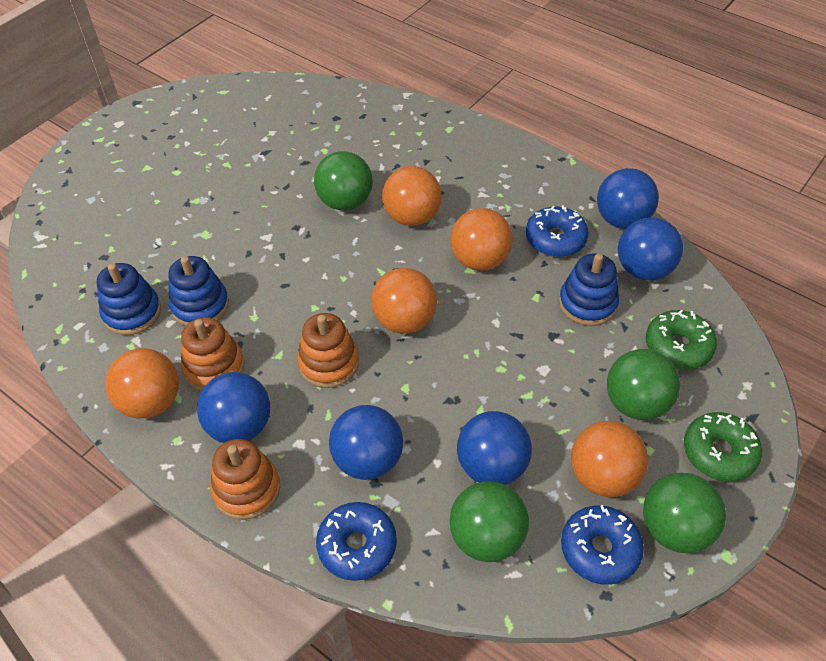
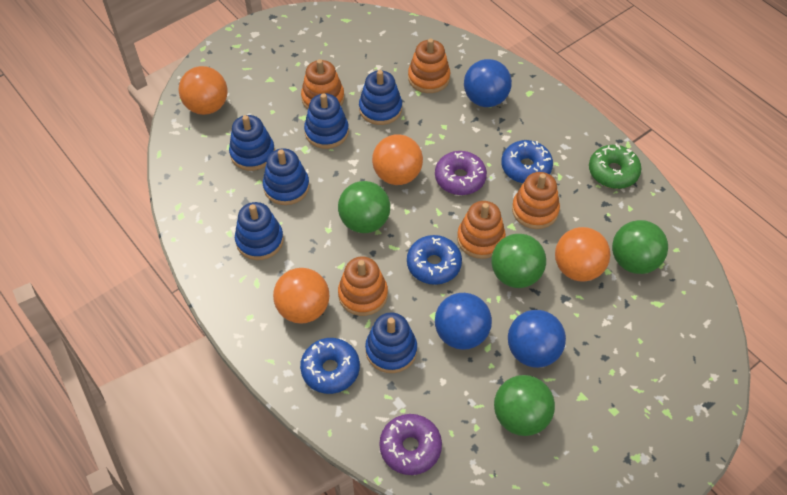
blue ball: [197,372,270,443] [329,405,403,480] [457,411,532,485] [597,168,659,229] [618,217,683,280] = 5 -> [435,293,492,350] [464,59,512,107] [508,310,566,368] = 3
blue stacking toy: [97,263,161,335] [169,256,229,326] [559,253,619,326] = 3 -> [229,115,275,171] [235,202,284,260] [263,148,310,205] [304,93,349,149] [359,70,402,125] [365,312,417,373] = 6
green donut: [646,310,717,370] [684,412,762,482] = 2 -> [589,143,641,189] = 1
orange ball: [105,348,179,418] [371,268,437,334] [382,166,442,226] [450,208,513,271] [571,421,648,497] = 5 -> [179,66,228,115] [273,268,329,324] [372,134,423,185] [555,227,610,281] = 4
orange stacking toy: [181,317,245,391] [210,439,280,520] [297,313,359,388] = 3 -> [301,59,344,109] [338,257,388,316] [408,39,450,93] [457,201,506,259] [512,172,560,229] = 5
purple donut: none = 0 -> [379,414,442,475] [435,151,487,195] = 2

